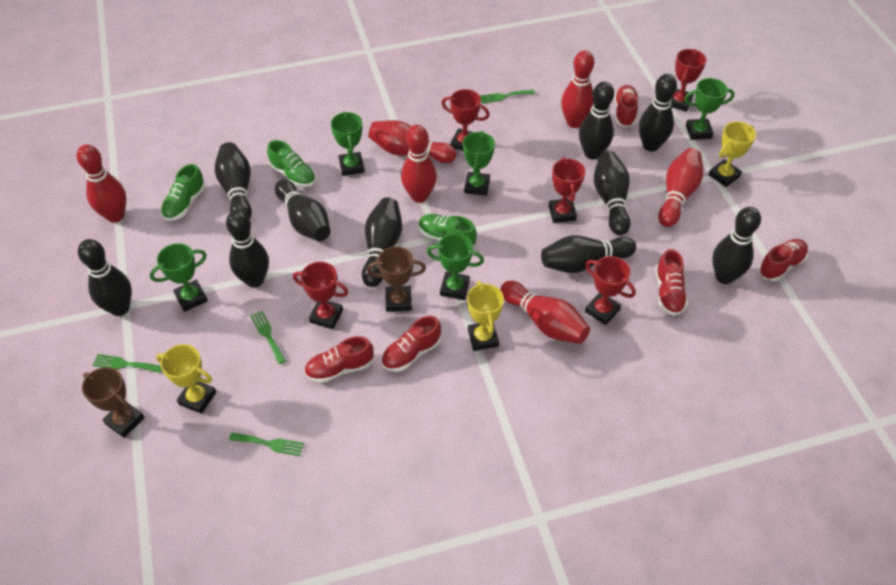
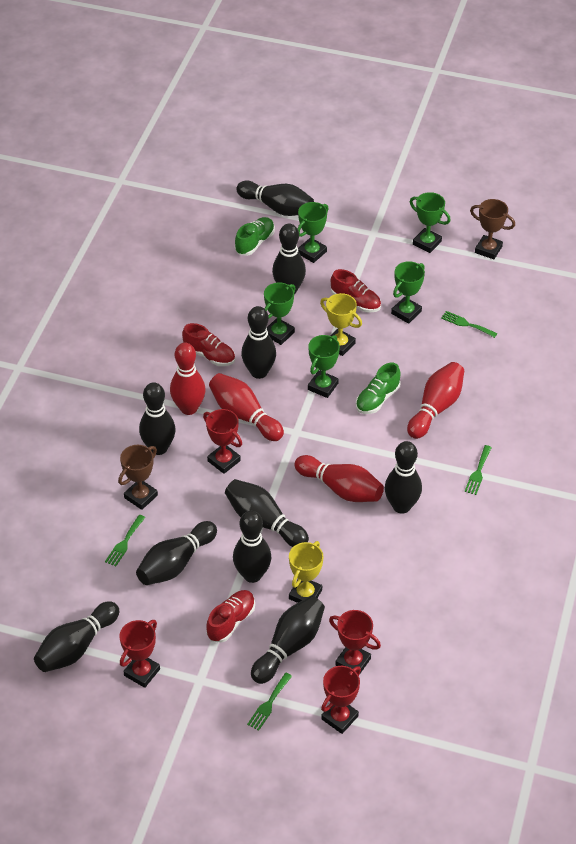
green shoe: [161,164,205,221] [267,140,316,187] [419,214,477,246] = 3 -> [235,217,275,256] [356,363,400,414] = 2
red bowling pin: [77,145,126,222] [368,120,456,163] [401,125,437,203] [500,281,590,344] [561,50,594,128] [658,148,703,227] = 6 -> [170,343,206,415] [209,373,284,441] [294,455,384,502] [407,362,464,439] = 4
red shoe: [304,336,373,383] [381,316,441,372] [614,85,638,127] [655,249,688,316] [758,239,808,281] = 5 -> [182,323,235,366] [206,590,255,643] [331,269,381,313] = 3
red trophy: [293,262,348,329] [441,89,489,151] [549,157,586,223] [585,256,636,325] [671,49,706,112] = 5 -> [119,620,160,688] [203,409,242,474] [321,666,361,734] [329,610,381,675] = 4
yellow trophy: [156,344,216,414] [467,281,504,351] [708,122,756,187] = 3 -> [289,541,324,603] [320,293,362,356] = 2

